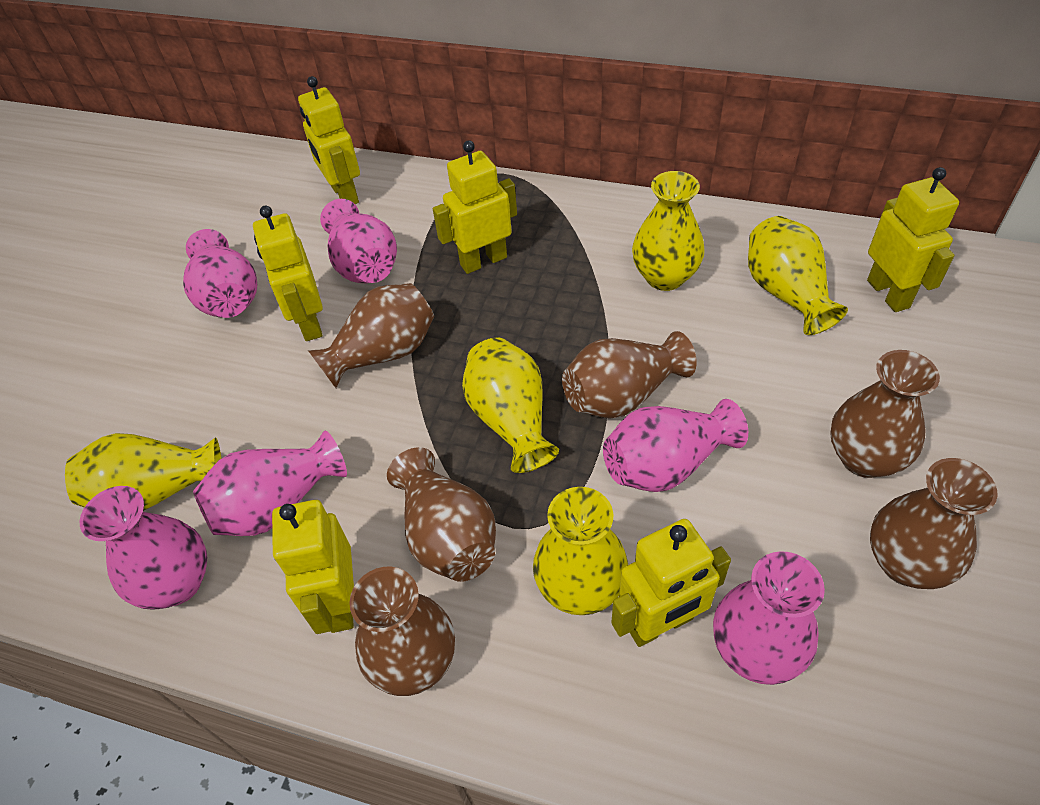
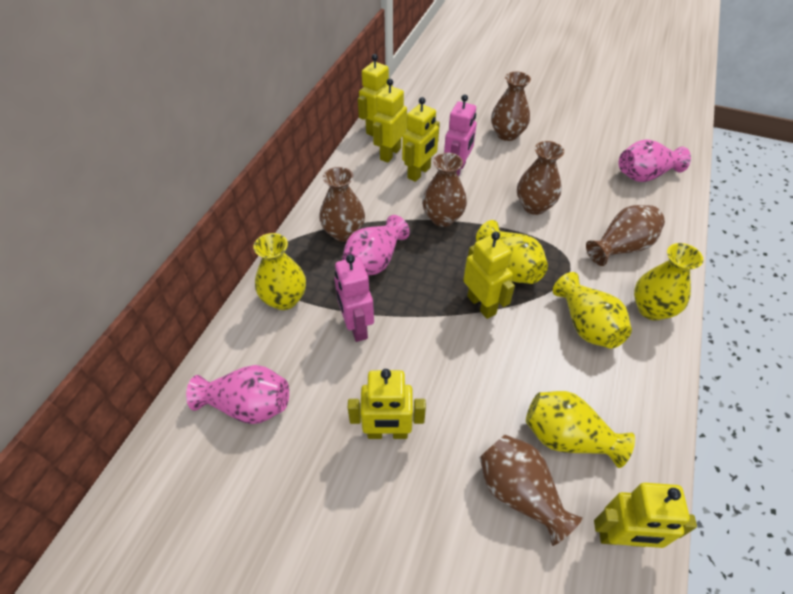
pink robot: none = 0 -> [334,254,374,342] [444,94,477,177] = 2
pink vase: [80,486,207,610] [183,229,257,318] [193,431,347,536] [320,199,397,283] [603,399,748,492] [713,551,825,685] = 6 -> [186,365,289,424] [342,215,410,276] [619,139,691,182] = 3

